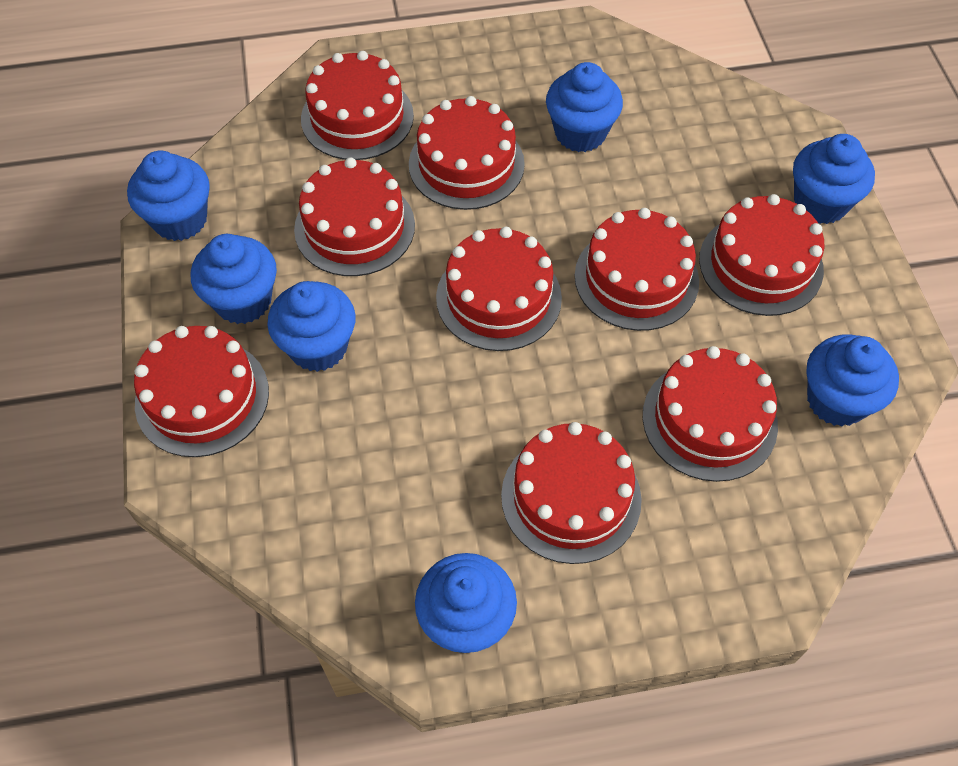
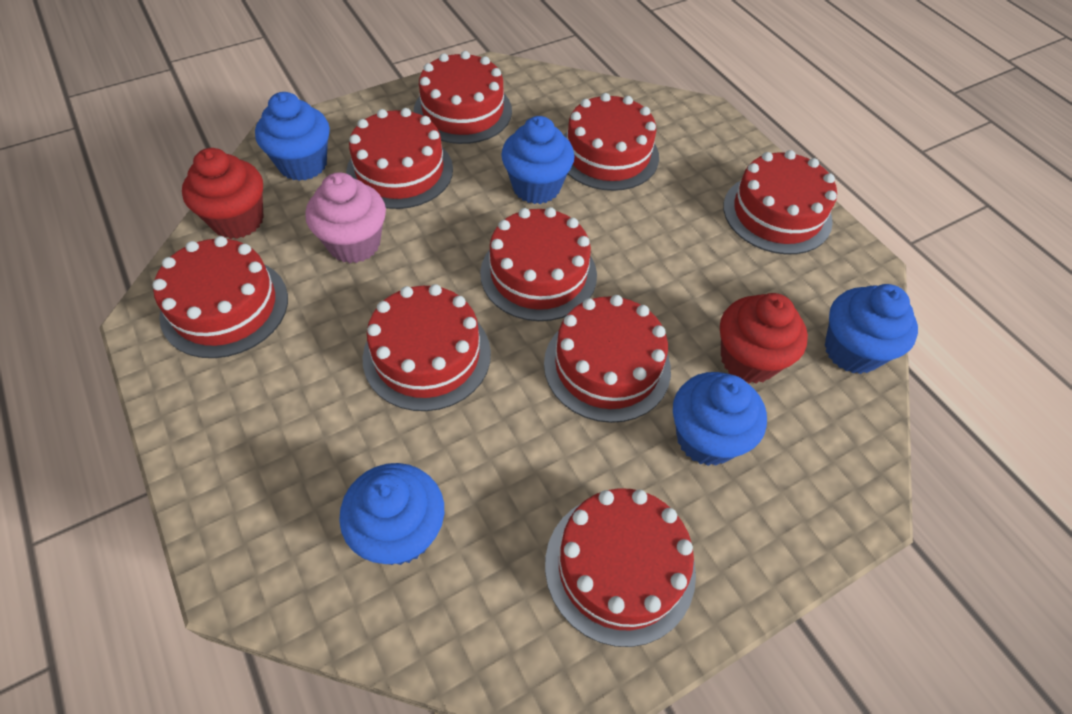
blue cupcake: [127,151,210,241] [191,234,277,324] [267,281,356,372] [415,553,517,653] [546,62,623,152] [793,134,875,224] [807,335,899,427] = 7 -> [255,92,330,181] [339,463,444,565] [501,116,574,204] [673,372,767,466] [825,284,918,374] = 5
pink cupcake: none = 0 -> [305,172,386,263] = 1
red cupcake: none = 0 -> [182,148,264,239] [720,293,808,384] = 2

